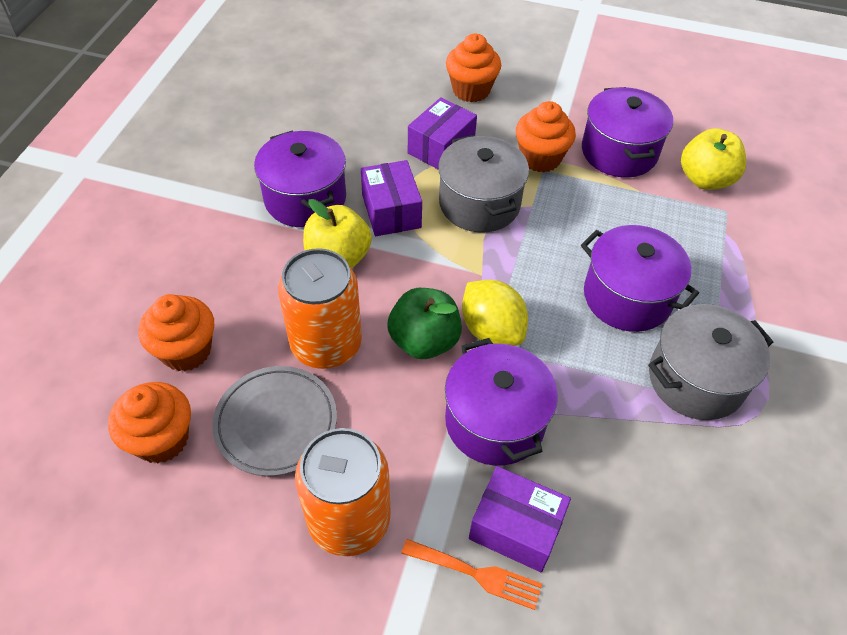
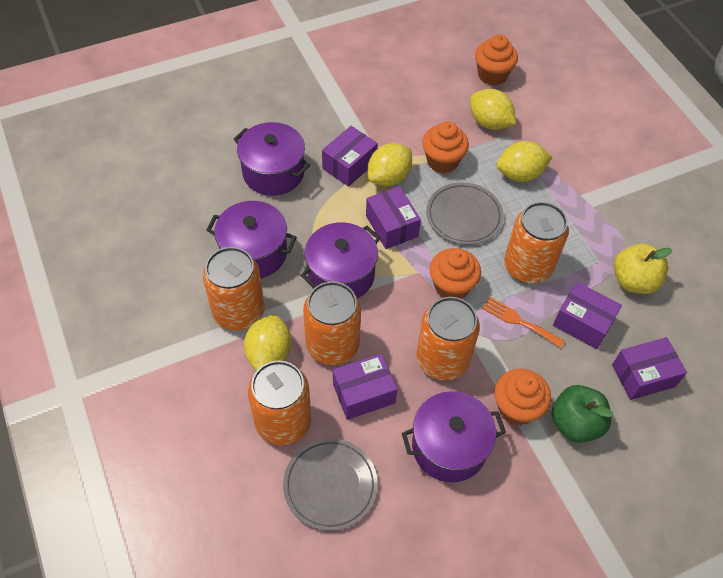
grey plate: [212,366,337,476] = 1 -> [283,438,378,531] [426,182,504,245] = 2
grey pot: [438,135,529,232] [648,304,773,420] = 2 -> none = 0
orange can: [278,248,362,369] [295,428,391,556] = 2 -> [203,247,265,330] [248,360,311,445] [303,281,361,365] [416,297,480,380] [504,202,569,284] = 5
purple box: [361,160,422,236] [408,97,477,170] [469,466,571,572] = 3 -> [322,126,378,187] [333,354,397,420] [366,186,421,249] [553,282,622,349] [612,337,687,400] = 5
yellow apple: [303,199,372,269] [681,128,746,190] = 2 -> [614,243,672,294] = 1
yellow lemon: [462,280,528,346] = 1 -> [244,314,291,371] [368,143,412,186] [470,89,516,130] [497,141,552,182] = 4

